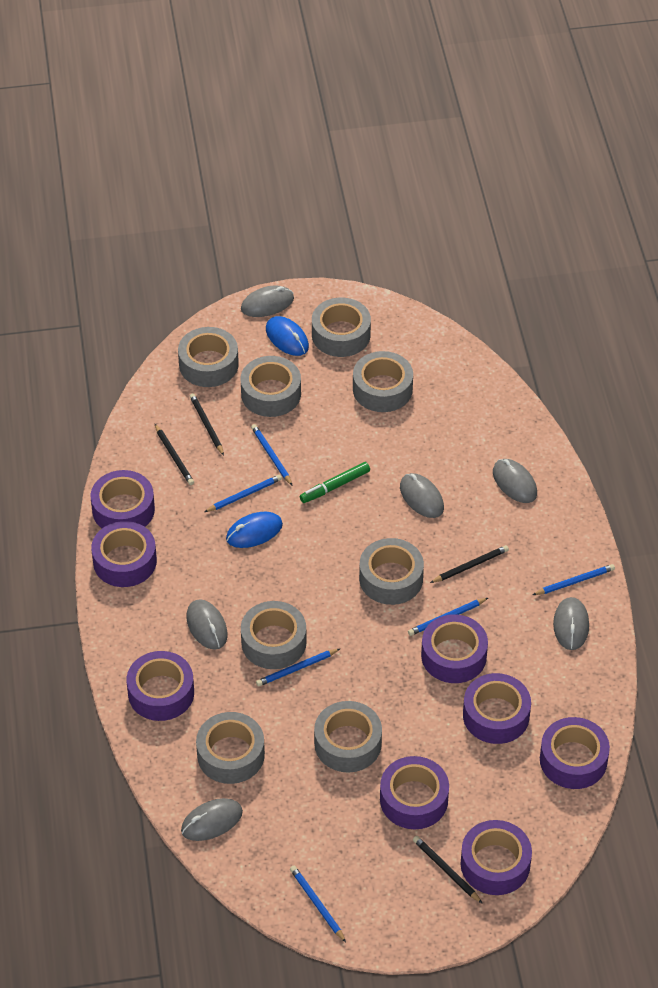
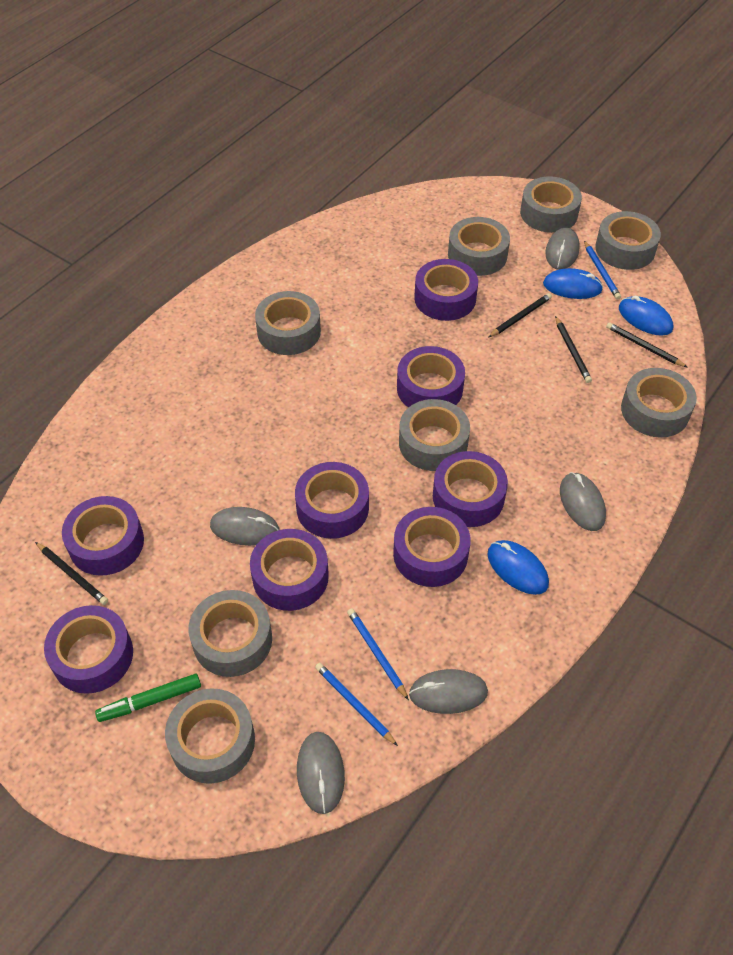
blue mouse: [226,512,283,548] [266,316,309,356] = 2 -> [487,540,549,595] [543,268,603,299] [619,295,673,336] = 3
blue pencil: [204,474,282,512] [251,424,292,485] [256,649,340,687] [290,865,346,942] [408,598,488,636] [533,564,615,595] = 6 -> [315,663,398,746] [347,608,409,700] [584,241,621,300] = 3
grey mouse: [181,798,243,841] [187,599,227,650] [241,286,294,317] [400,473,444,518] [493,459,537,503] [553,597,589,650] = 6 -> [210,507,279,546] [297,732,345,814] [409,669,488,714] [545,228,580,270] [560,472,606,531] = 5

